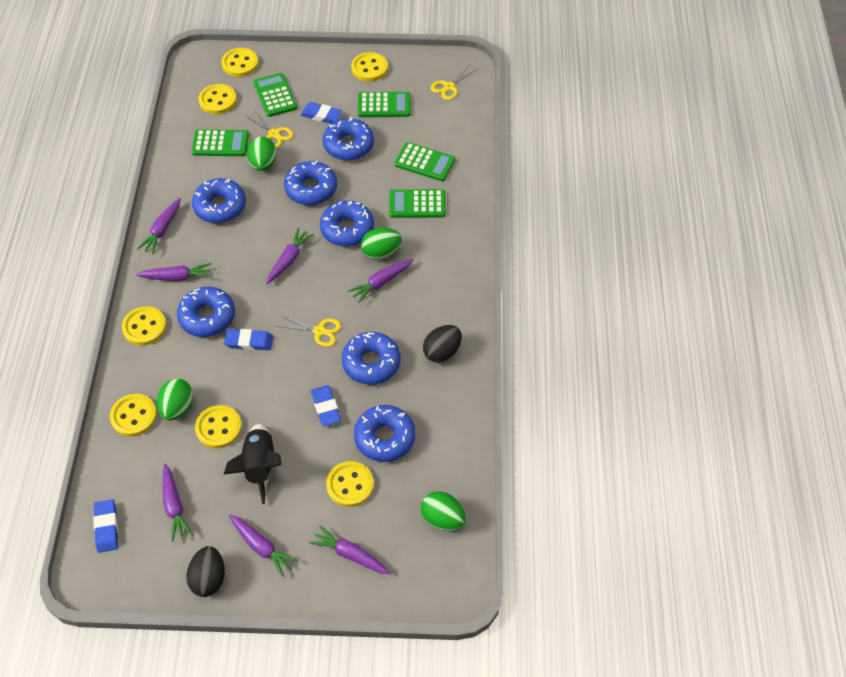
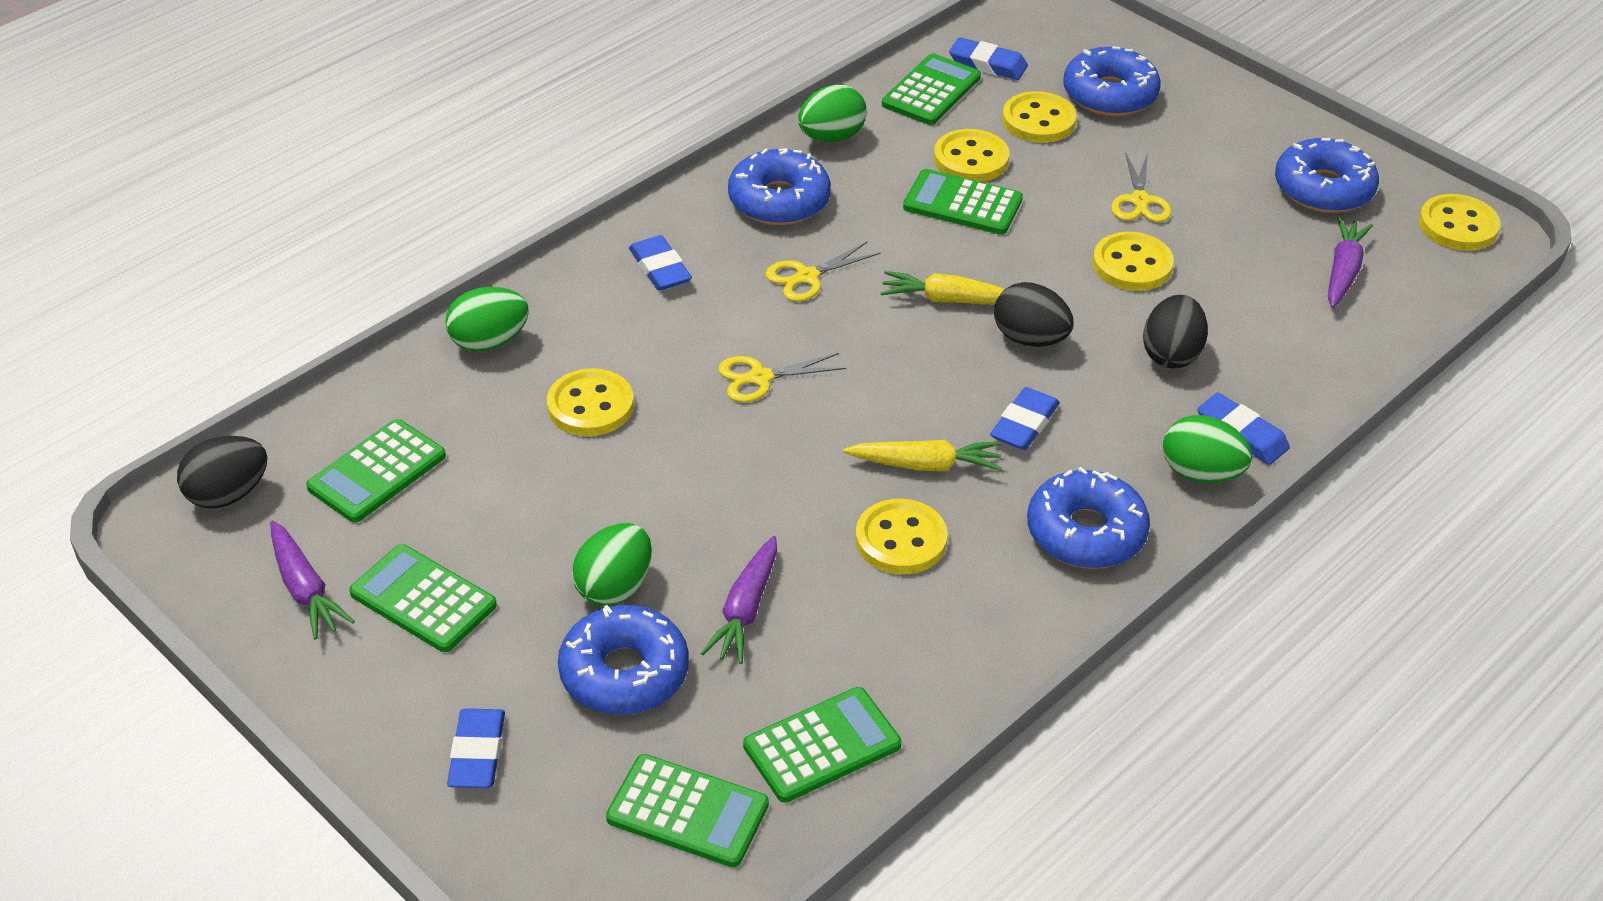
black egg: [186,546,225,597] [423,325,462,363] = 2 -> [177,436,267,508] [994,282,1074,347] [1143,295,1208,368] = 3
black rocket: [224,424,281,504] = 1 -> none = 0
blue donut: [177,287,235,337] [192,178,246,223] [284,161,337,205] [320,200,374,247] [322,117,374,160] [342,332,401,385] [354,405,416,462] = 7 -> [558,605,689,715] [728,148,831,225] [1027,467,1150,569] [1064,46,1161,116] [1275,138,1379,213] = 5
blue eraser: [93,499,118,553] [224,329,273,350] [301,102,342,124] [311,385,341,426] = 4 -> [447,708,505,788] [629,235,692,291] [949,37,1028,80] [990,387,1060,450] [1197,392,1290,465] = 5
green calculator: [192,129,249,156] [254,73,297,117] [358,92,410,117] [389,189,446,218] [395,142,455,181] = 5 -> [306,419,446,523] [349,544,497,652] [606,754,769,867] [743,687,901,803] [882,53,981,125] [903,169,1023,235] = 6
purple carrot: [136,263,212,281] [137,198,181,254] [163,464,193,542] [229,515,298,577] [266,228,314,284] [309,525,391,574] [348,259,413,303] = 7 -> [270,521,355,640] [701,536,777,664] [1328,217,1373,308] = 3
yellow button: [110,394,157,437] [122,306,167,346] [195,405,242,448] [199,84,237,114] [221,48,258,77] [326,461,374,507] [351,52,388,82] = 7 -> [547,368,634,436] [856,499,948,574] [934,129,1009,182] [1002,91,1077,143] [1093,232,1174,291] [1419,194,1501,251] = 6
yellow carrot: none = 0 -> [843,440,1002,471] [881,271,1005,304] = 2

